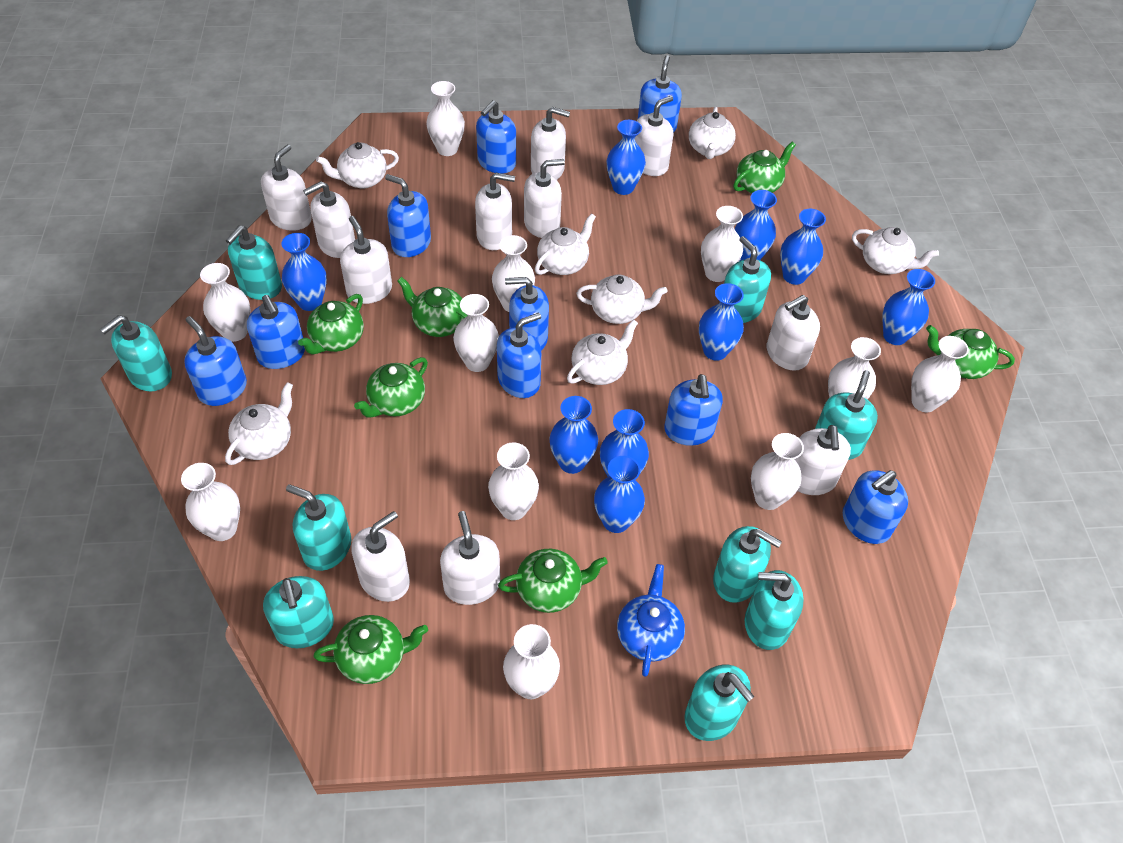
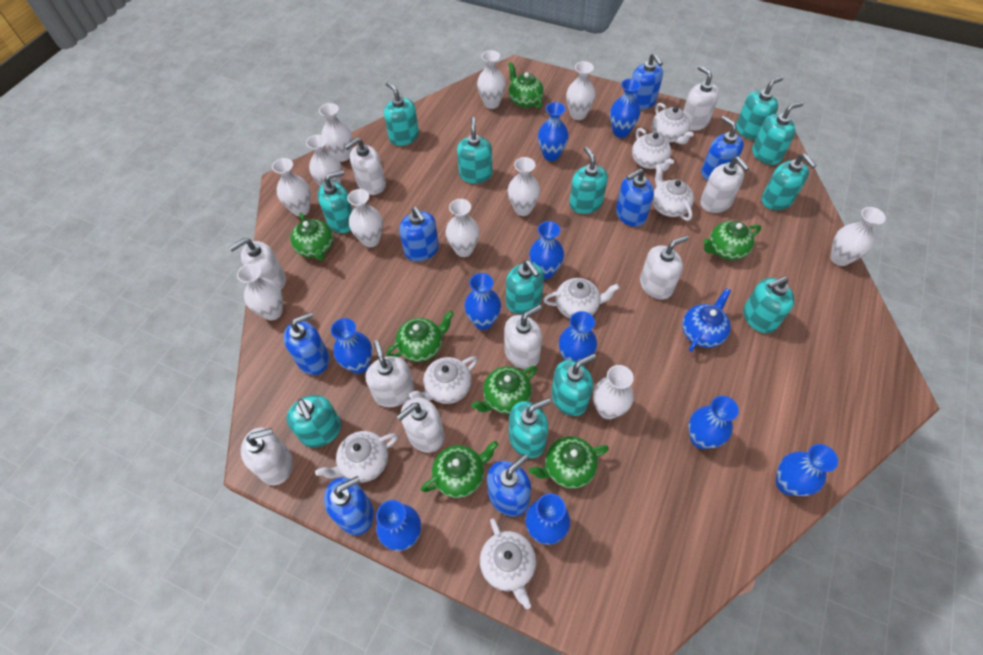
blue soap dispenser: [184,316,247,406] [247,295,305,369] [385,174,431,257] [476,100,516,174] [497,312,541,398] [505,277,549,351] [638,55,682,133] [664,374,723,446] [843,470,908,544] = 9 -> [283,312,330,375] [324,476,374,535] [399,207,439,262] [487,454,531,517] [616,168,654,227] [632,53,663,110] [701,116,744,181] = 7
blue vase: [281,233,327,311] [549,396,598,474] [594,456,645,533] [600,409,649,477] [607,120,646,195] [699,283,744,361] [735,190,777,261] [780,209,826,285] [882,269,935,345] = 9 -> [331,318,372,374] [376,500,421,551] [464,273,501,330] [525,493,570,545] [529,221,564,279] [538,102,569,161] [559,311,597,362] [610,79,641,138] [689,396,739,449] [776,444,838,496] = 10
turquoise soap dispenser: [100,315,172,391] [226,225,282,300] [263,576,334,648] [286,484,351,571] [684,665,754,741] [713,526,782,603] [724,236,771,323] [745,570,804,650] [815,370,878,460] = 9 -> [286,395,341,447] [317,170,353,233] [384,82,419,146] [457,117,492,184] [506,260,544,314] [509,398,551,458] [551,354,596,416] [569,147,608,214] [736,76,783,140] [743,276,794,333] [752,102,804,165] [762,154,816,210] = 12
white soap dispenser: [261,145,312,231] [303,181,355,258] [340,216,392,304] [352,511,410,602] [440,511,500,605] [475,173,515,250] [524,159,565,238] [531,107,570,180] [635,95,673,176] [767,295,820,371] [795,425,851,495] = 11 -> [229,238,286,290] [241,427,293,485] [344,138,386,195] [365,340,414,407] [397,397,445,453] [504,305,542,369] [640,235,689,300] [683,65,719,131] [700,156,749,213] = 9

